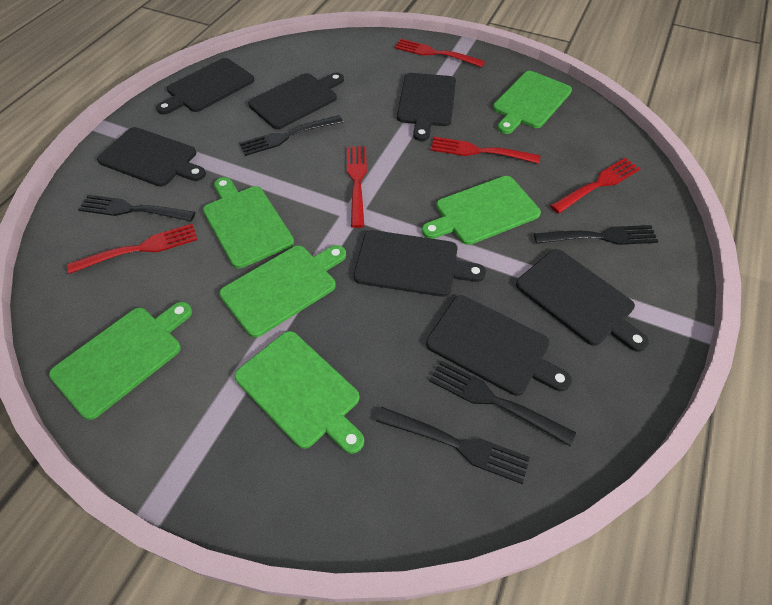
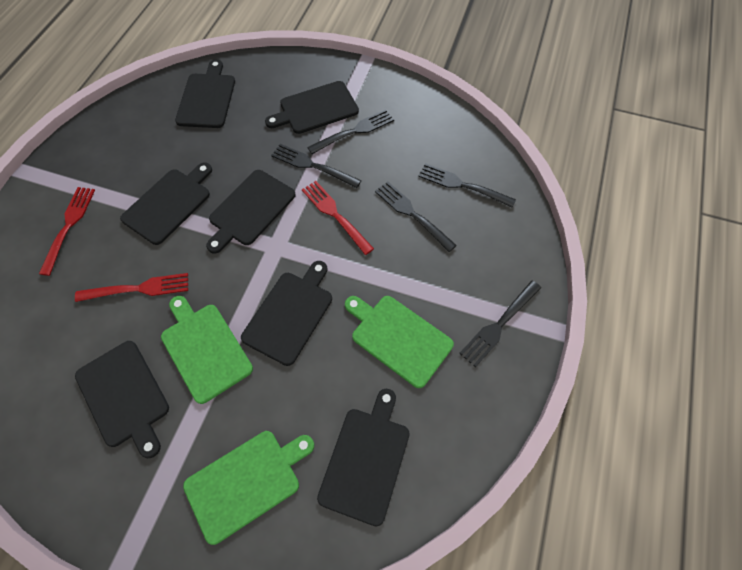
green cutting board: [49,302,192,420] [203,177,294,268] [219,245,346,338] [234,331,364,454] [422,176,541,245] [493,71,572,134] = 6 -> [161,296,253,404] [183,431,314,545] [345,296,454,388] = 3
red fork: [67,224,197,274] [347,146,367,228] [394,39,485,67] [430,137,540,164] [550,158,641,214] = 5 -> [39,187,95,276] [75,273,188,302] [302,181,374,255] = 3

